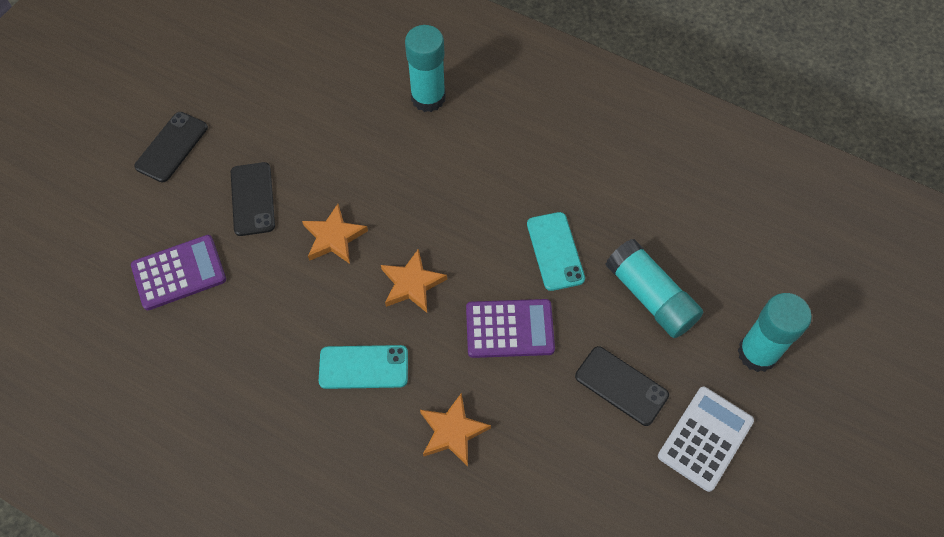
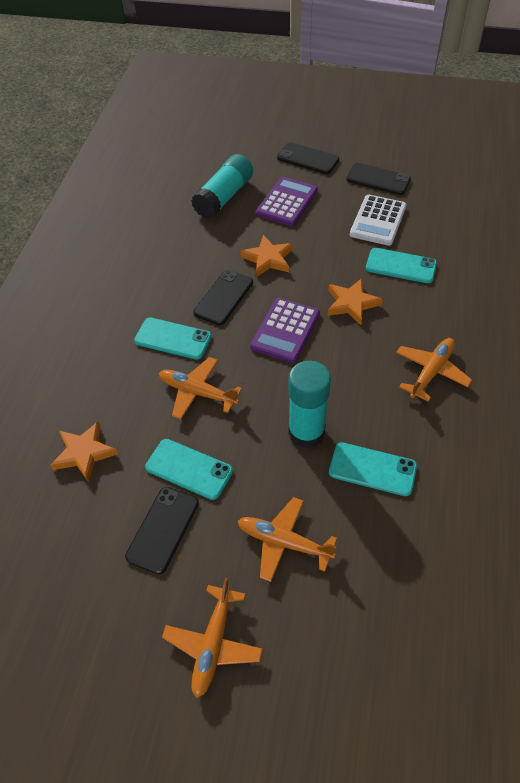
black phone: [134,112,208,182] [231,162,275,236] [575,346,669,426] = 3 -> [125,487,199,574] [193,270,253,325] [277,142,339,174] [346,163,411,195] = 4
orange plane: none = 0 -> [159,357,242,420] [162,578,263,698] [238,497,337,582] [396,338,472,402] = 4
turquoise glue stick: [405,25,446,112] [606,239,703,338] [737,293,812,372] = 3 -> [191,154,253,219] [288,361,331,448] = 2
turquoise phone: [319,345,408,389] [527,212,585,291] = 2 -> [134,318,212,359] [145,439,233,500] [329,442,417,496] [366,248,437,283] = 4

